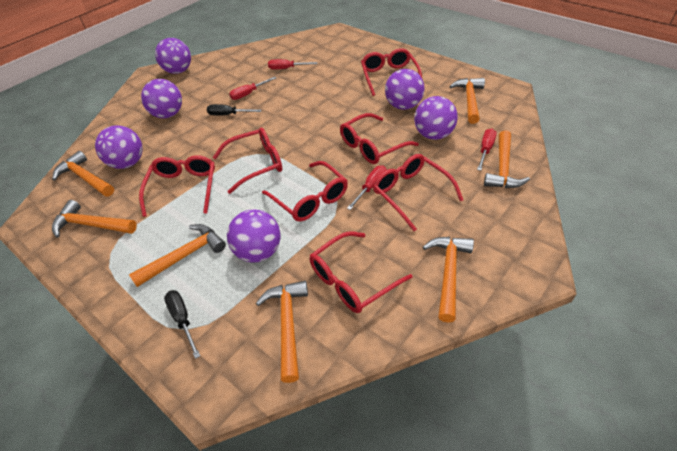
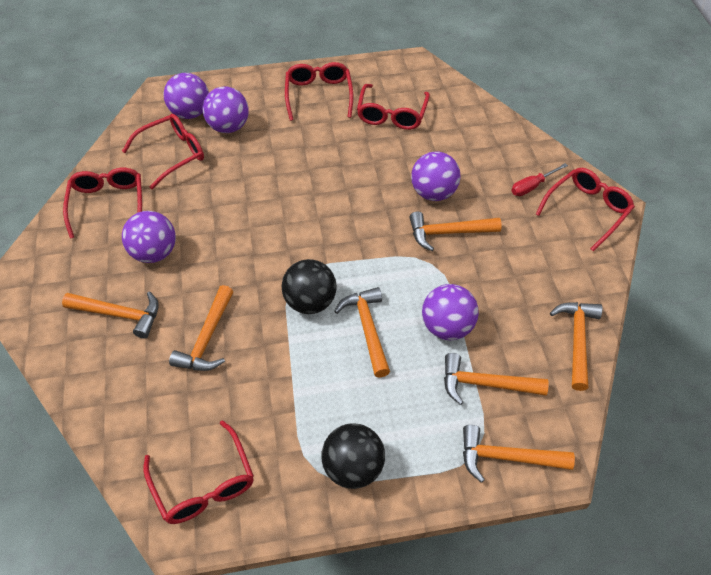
black ball: none = 0 -> [281,259,337,314] [321,423,385,489] = 2
black screwdriver: [164,290,200,359] [207,104,261,115] = 2 -> none = 0
purple ball: [95,125,143,169] [141,79,182,118] [155,38,191,74] [227,209,281,263] [385,69,425,110] [414,96,458,140] = 6 -> [122,211,176,263] [163,73,209,119] [202,86,249,133] [411,151,461,201] [422,284,479,340] = 5
red glasses: [139,155,215,217] [213,128,282,194] [262,161,348,222] [310,231,413,313] [340,113,419,164] [361,48,422,96] [373,154,463,231] = 7 -> [63,168,142,239] [122,114,204,189] [143,420,254,524] [285,62,353,121] [357,84,430,130] [536,168,635,251] = 6
red screwdriver: [229,77,276,100] [268,59,317,69] [347,165,387,210] [477,128,497,171] = 4 -> [511,163,568,196] = 1

